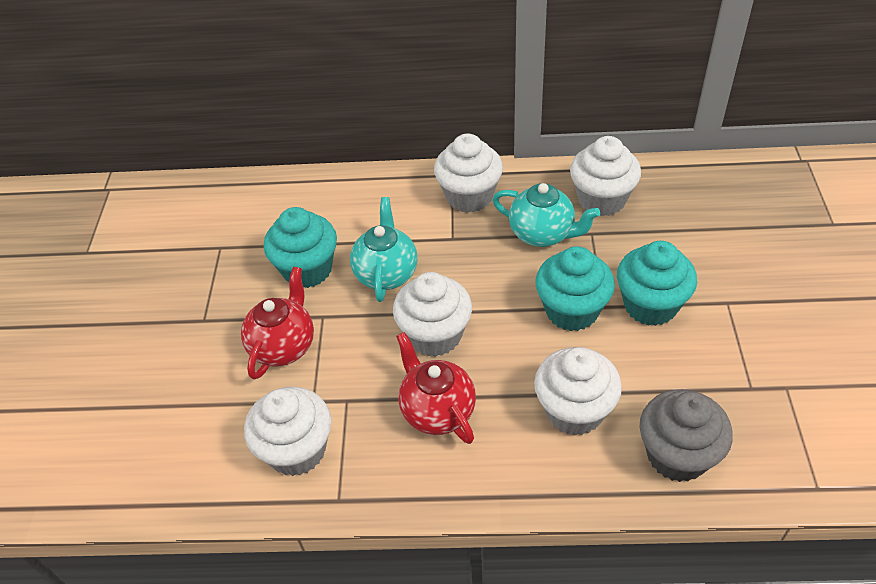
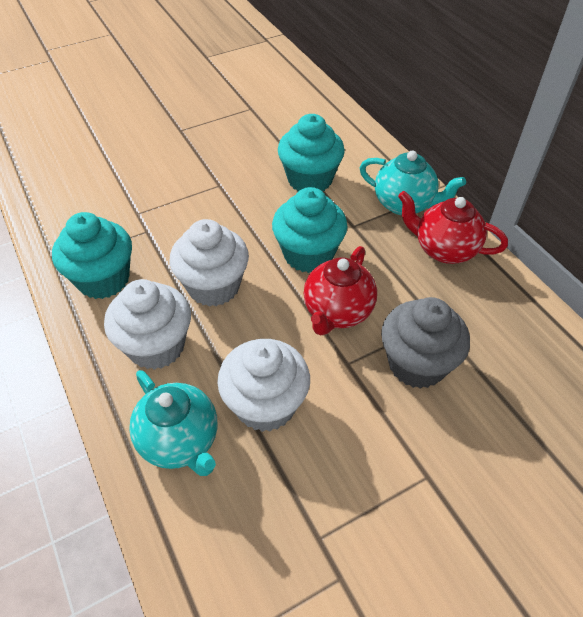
white cupcake: [244,387,331,476] [393,272,472,357] [434,133,503,213] [534,347,622,436] [570,136,641,216] = 5 -> [104,279,191,370] [169,219,249,307] [217,339,310,432] = 3

